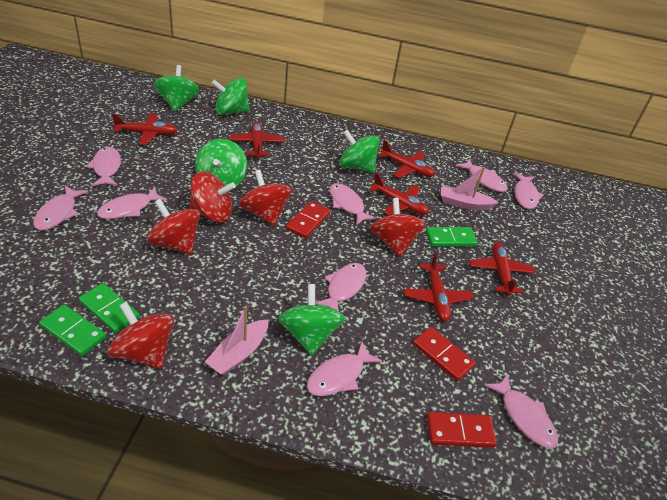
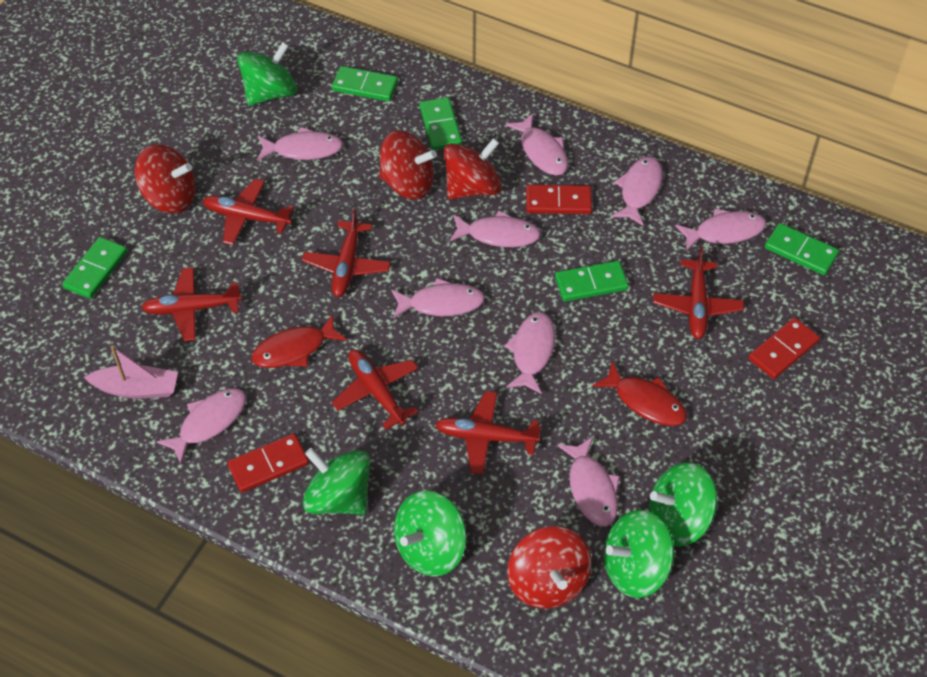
green domino: [39,305,106,356] [79,283,140,333] [426,227,478,247] = 3 -> [62,237,128,299] [332,66,398,101] [420,97,462,150] [555,261,629,302] [765,223,839,275] = 5
pink boat: [205,306,268,375] [441,167,498,210] = 2 -> [84,345,178,398] = 1
red fish: none = 0 -> [252,314,347,368] [593,361,687,426] = 2
red spinning top: [108,301,174,369] [147,199,200,255] [190,171,236,223] [239,170,292,226] [370,198,426,257] = 5 -> [135,144,196,214] [379,130,437,200] [444,138,502,199] [507,526,592,609] = 4

